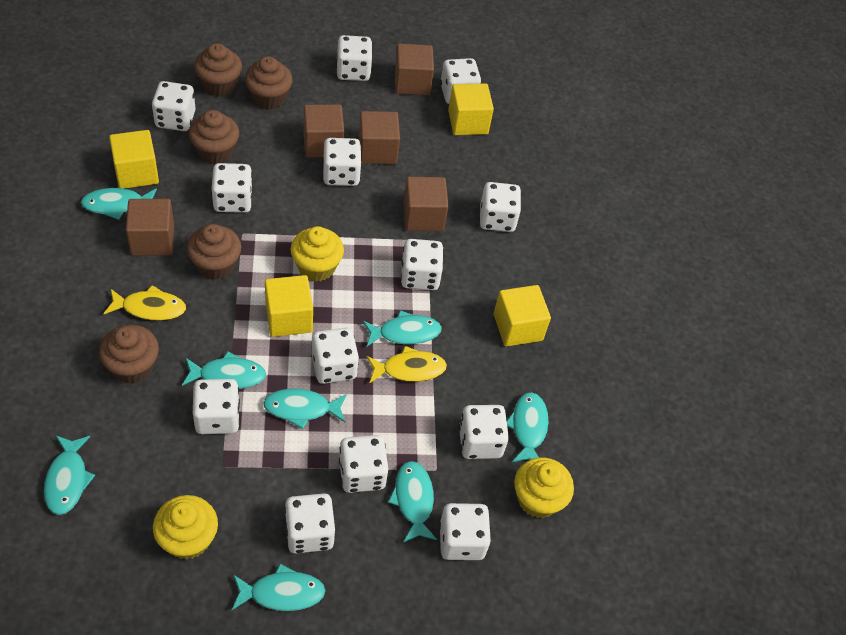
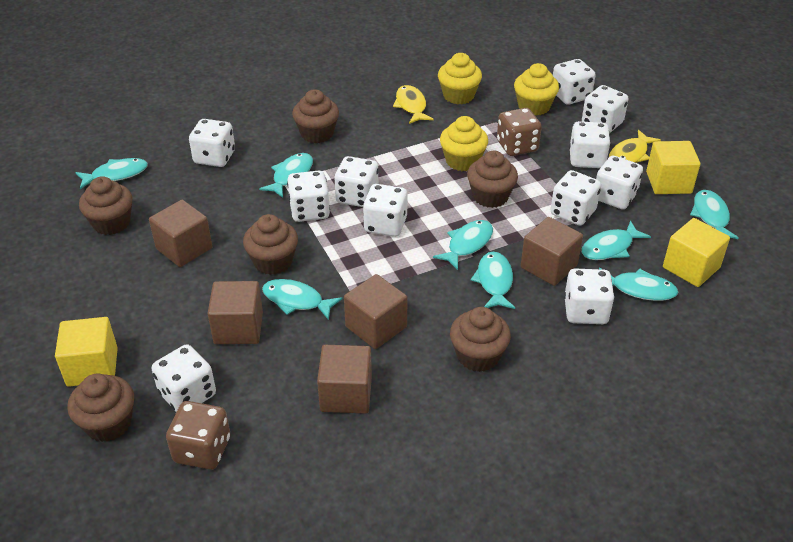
brown cupcake: [99,325,159,384] [187,224,241,280] [189,110,239,164] [194,43,242,97] [245,56,293,110] = 5 -> [67,373,134,442] [79,176,133,235] [243,214,298,275] [292,89,339,143] [450,307,511,372] [467,151,518,208] = 6
brown dice: none = 0 -> [166,401,230,470] [497,108,542,156] = 2
white dice: [152,81,196,131] [192,379,240,434] [212,163,253,213] [285,493,335,554] [312,328,359,384] [323,138,362,186] [337,35,373,81] [339,435,388,493] [401,239,444,290] [439,503,491,560] [440,58,481,104] [459,405,509,459] [480,182,521,232] = 13 -> [151,344,216,412] [189,119,235,167] [287,171,330,222] [334,156,379,207] [363,184,408,237] [551,170,601,225] [553,59,596,105] [564,268,614,324] [569,121,610,168] [582,85,628,133] [596,156,643,209] = 11
yellow cube: [109,130,159,189] [265,275,313,337] [448,83,494,135] [494,285,551,347] = 4 -> [55,317,118,387] [646,141,700,194] [663,218,730,287] = 3

